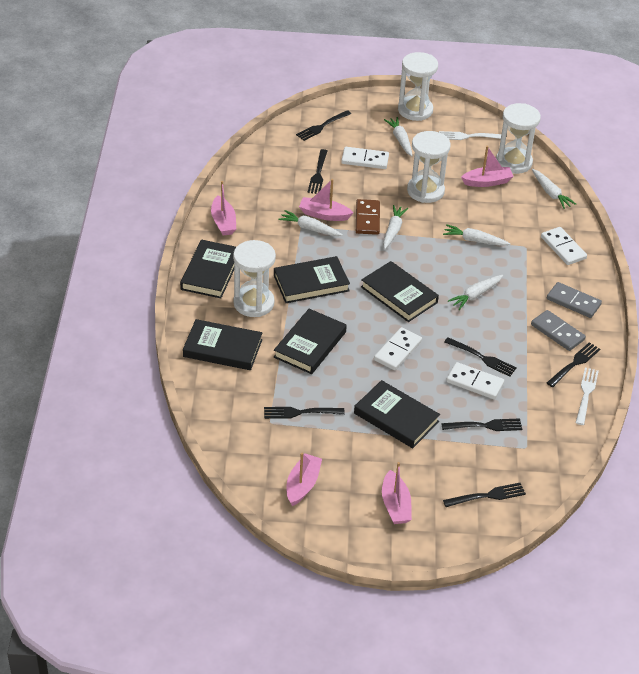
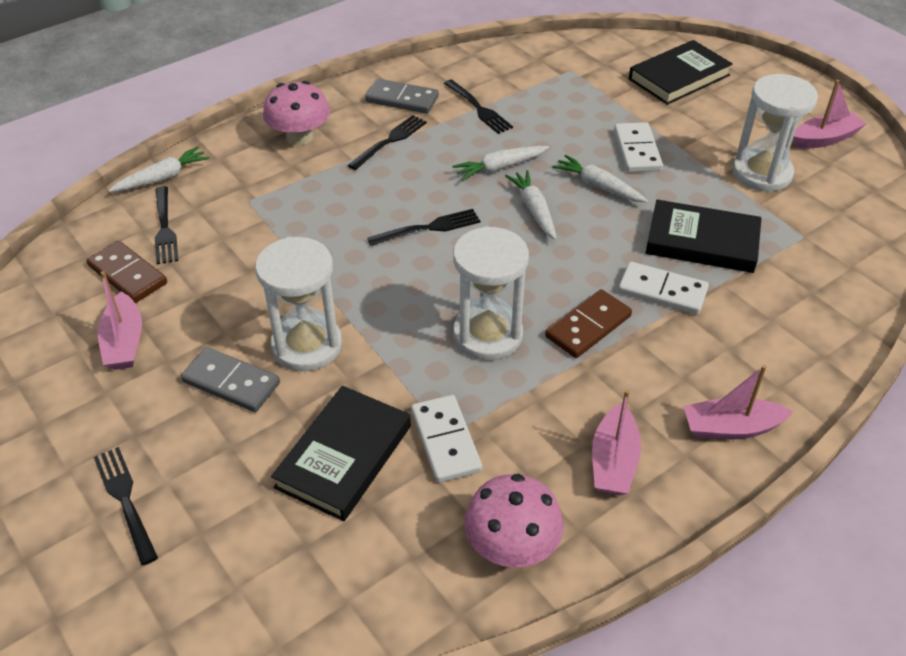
black book: [180,240,236,298] [183,319,262,370] [274,256,350,303] [274,309,347,374] [354,380,440,448] [361,261,439,322] = 6 -> [271,386,411,521] [629,40,733,105] [646,200,762,273] = 3
black fork: [264,407,345,419] [296,110,351,141] [308,149,327,194] [441,418,522,431] [443,483,526,507] [444,337,517,377] [547,342,600,387] = 7 -> [94,447,158,565] [155,186,178,264] [348,115,427,170] [367,209,481,246] [444,79,513,134] = 5
brown domino: [356,199,380,235] = 1 -> [86,241,167,303] [545,289,632,358] = 2
pink boat: [211,181,236,236] [286,453,322,506] [299,179,353,221] [382,462,412,524] [461,146,514,187] = 5 -> [98,271,142,370] [592,390,641,496] [683,365,793,440] [793,80,867,149] = 4
pink mushroom: none = 0 -> [263,81,330,145] [464,474,564,568] = 2
white carrot: [278,210,343,236] [383,205,408,249] [384,117,413,156] [443,224,511,246] [448,275,503,310] [532,169,576,209] = 6 -> [108,146,210,192] [452,146,549,180] [505,170,557,240] [552,155,648,203] = 4
white domino: [341,147,389,169] [374,327,422,370] [446,362,504,399] [541,227,587,265] = 4 -> [411,395,482,483] [614,122,663,172] [618,262,709,315] = 3
white fork: [439,131,501,140] [576,368,599,425] = 2 -> none = 0
white hourglass: [233,240,276,317] [398,52,438,121] [407,131,451,203] [496,103,541,174] = 4 -> [255,237,342,372] [453,226,529,360] [732,74,818,192] = 3

